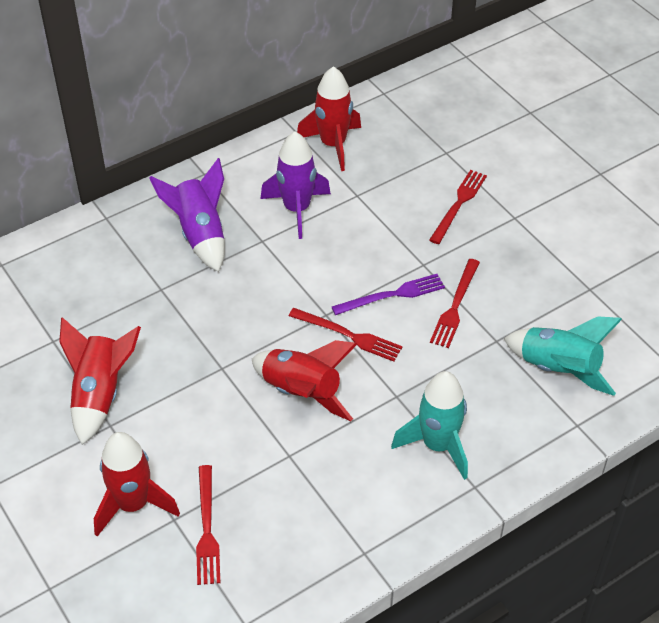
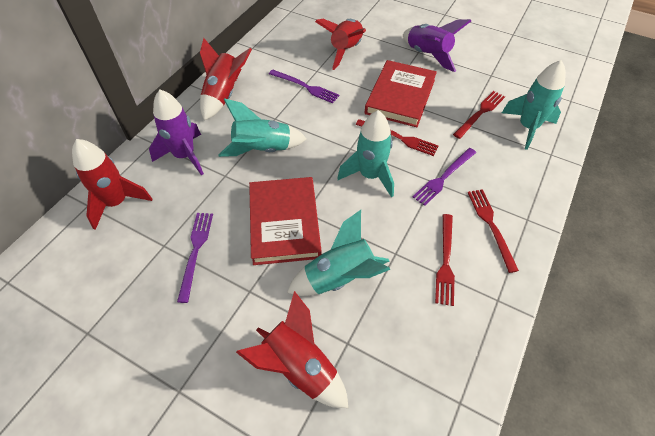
purple fork: [332,274,445,315] = 1 -> [177,213,213,303] [269,69,339,103] [413,148,476,206] = 3
red book: none = 0 -> [249,177,322,265] [365,60,437,127] = 2
turquoise rocket: [391,371,468,480] [504,316,622,396] = 2 -> [218,98,307,157] [287,210,390,296] [337,110,394,198] [502,60,566,150] = 4

